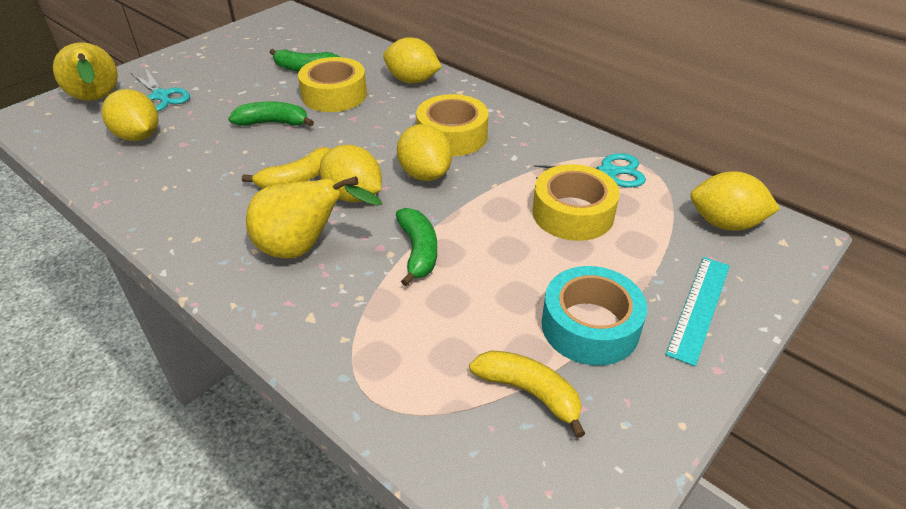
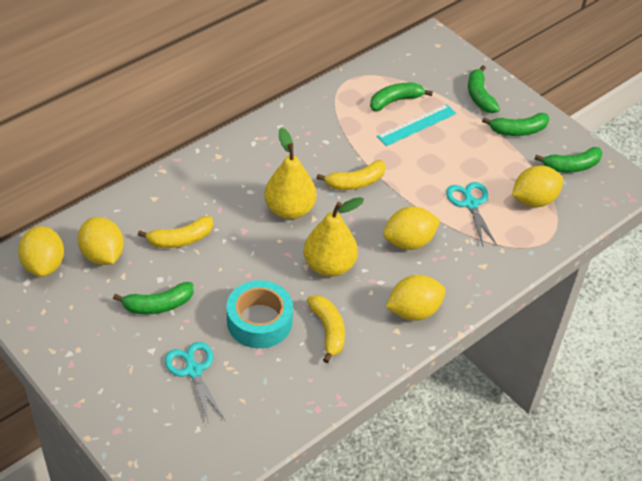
green banana: [228,101,314,127] [270,49,340,72] [396,208,437,286] = 3 -> [113,282,193,314] [370,83,433,111] [468,65,500,113] [482,113,549,136] [534,147,603,173] = 5
yellow banana: [242,147,331,188] [469,350,585,438] = 2 -> [138,216,213,248] [307,295,345,363] [317,160,386,190] = 3
yellow tape: [298,57,367,112] [416,94,488,156] [533,164,620,241] = 3 -> none = 0

